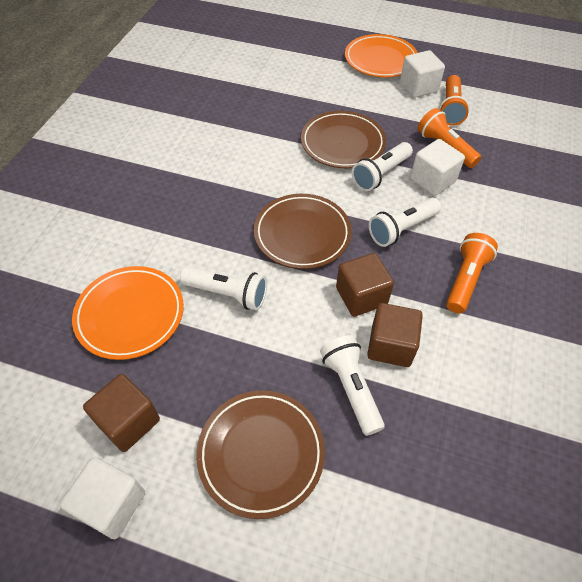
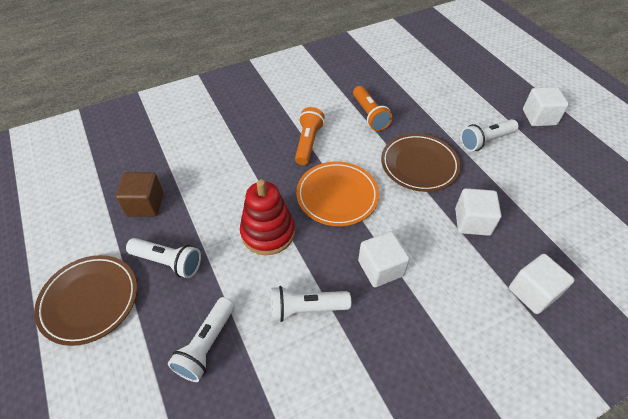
brown cube: [83,374,160,452] [336,253,394,316] [367,303,423,367] = 3 -> [116,172,164,216] = 1
brown plate: [196,390,325,519] [254,194,352,269] [301,111,386,168] = 3 -> [34,255,137,346] [381,133,461,192] = 2
orange flashlight: [418,108,481,168] [439,75,469,126] [446,233,498,313] = 3 -> [295,107,325,165] [353,86,393,131] = 2
orange plate: [72,266,184,360] [345,34,418,78] = 2 -> [296,161,379,226] = 1
red stacking toy: none = 0 -> [240,179,295,255] = 1
white cube: [60,457,145,539] [400,50,445,98] [410,139,465,196] = 3 -> [358,231,410,287] [455,188,501,236] [509,254,575,314] [523,87,569,126] = 4

